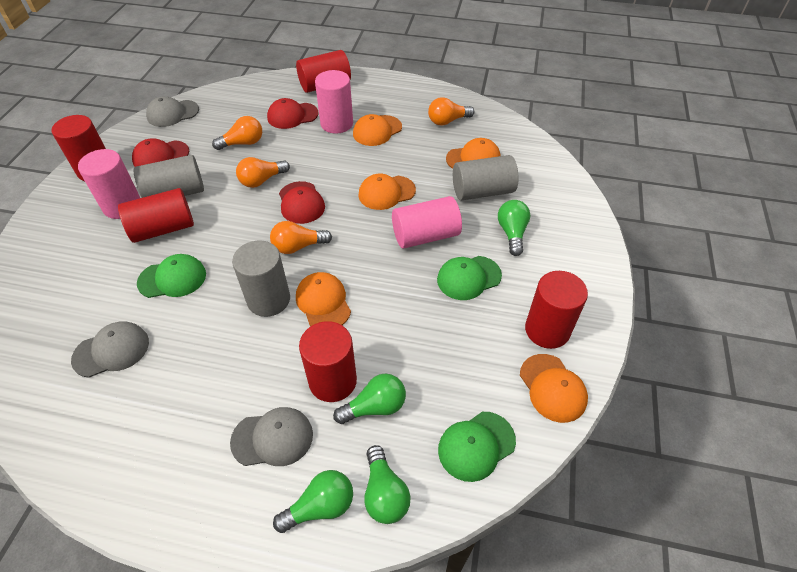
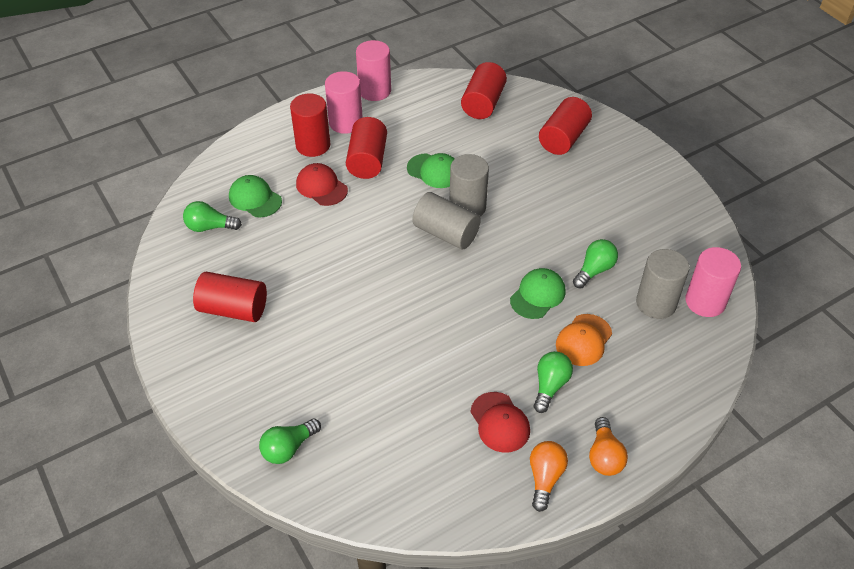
grey cap: [71,321,149,378] [146,96,199,127] [230,407,313,466] = 3 -> none = 0
orange cap: [296,272,351,327] [353,114,402,146] [358,174,416,210] [446,138,501,169] [520,354,588,423] = 5 -> [556,314,612,366] = 1
orange light bulb: [212,116,262,150] [236,157,290,188] [270,221,332,254] [428,97,475,126] = 4 -> [530,441,568,512] [589,417,628,476] = 2
red cap: [132,138,189,167] [267,98,319,129] [279,181,325,224] = 3 -> [296,163,348,206] [471,392,530,453] = 2

